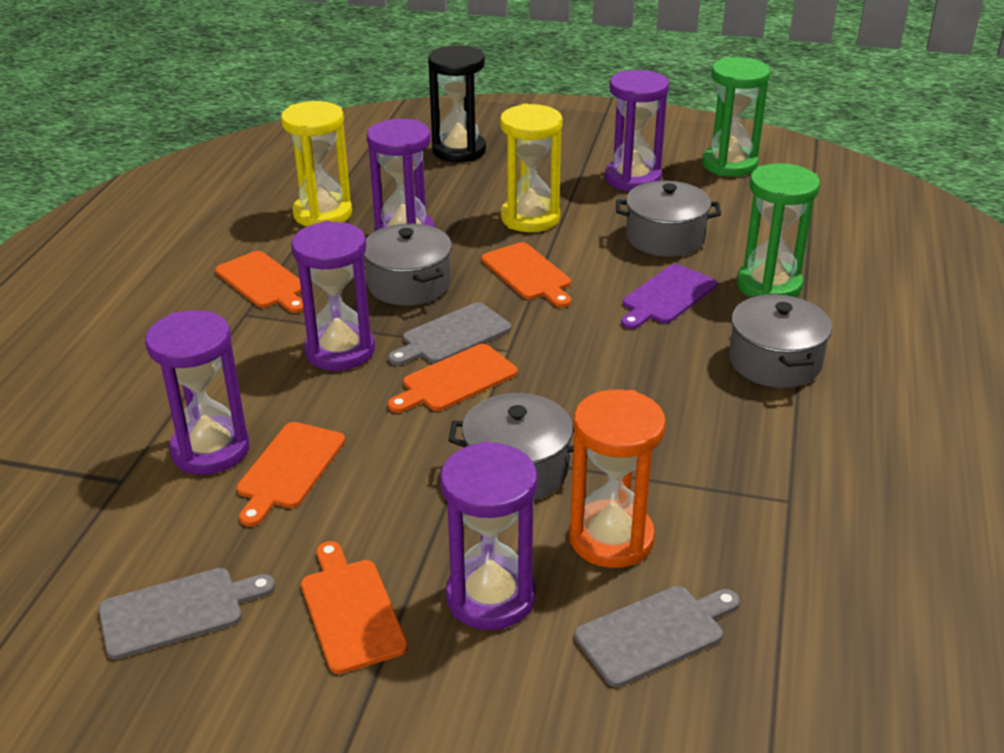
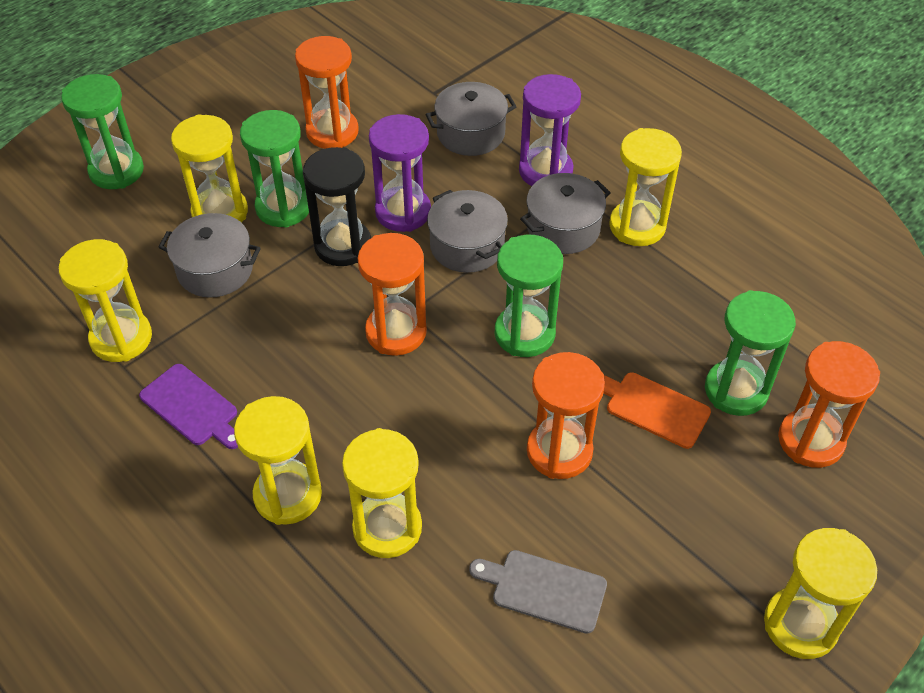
green hourglass: [702,57,770,177] [737,163,820,297] = 2 -> [61,74,144,189] [240,110,309,228] [495,235,563,357] [705,290,796,416] = 4
grey cutting board: [98,568,275,659] [388,302,511,366] [574,586,740,687] = 3 -> [469,550,607,634] = 1
orange cutting board: [215,251,304,313] [237,422,345,527] [301,541,408,674] [388,344,518,413] [482,242,571,308] = 5 -> [603,372,711,449] = 1
orange hourglass: [569,390,666,568] = 1 -> [295,36,359,149] [357,233,427,356] [527,352,605,479] [778,341,880,468] = 4
purple hourglass: [145,310,249,475] [291,221,375,371] [367,119,435,231] [440,441,537,630] [605,70,669,192] = 5 -> [369,114,431,232] [519,74,581,186] = 2
yellow hourglass: [281,101,352,226] [500,104,563,232] = 2 -> [59,239,152,362] [171,114,248,223] [234,396,322,525] [342,428,422,558] [609,128,682,246] [764,528,877,659] = 6

